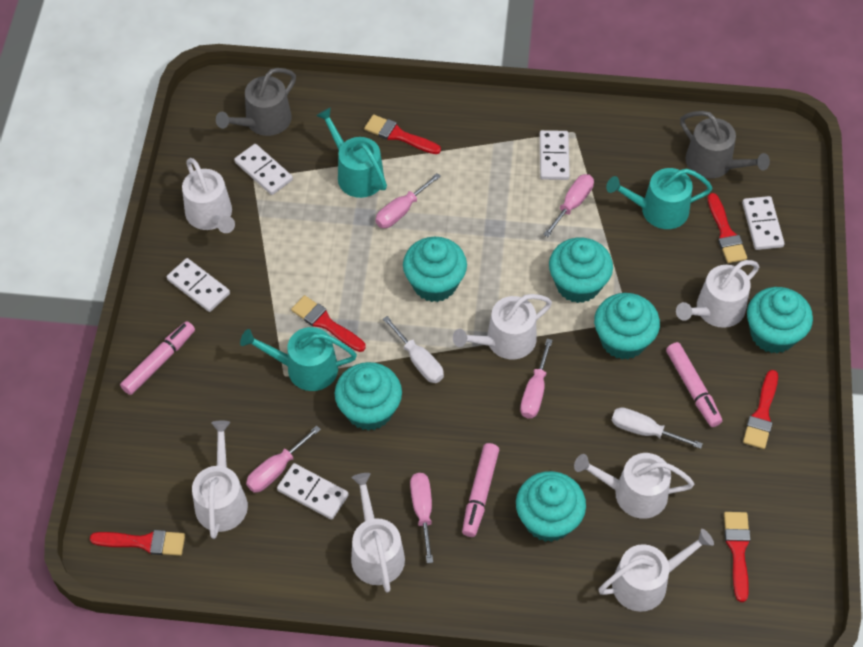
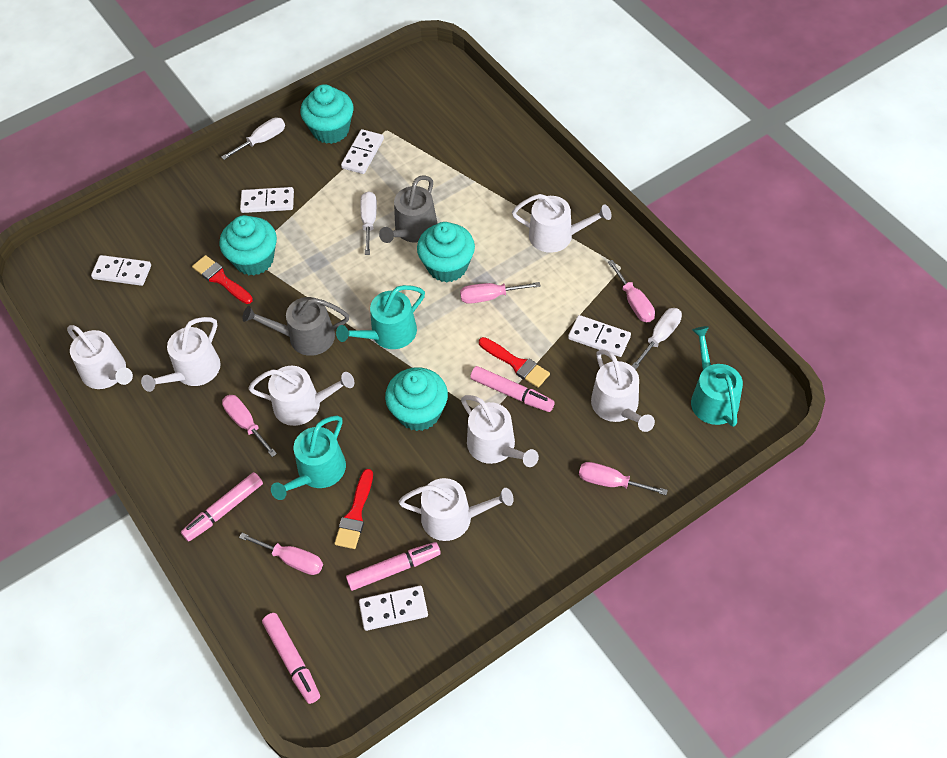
pink marker: [120,321,195,395] [462,443,499,537] [666,342,722,427] = 3 -> [181,472,263,542] [262,613,320,704] [346,542,441,591] [470,366,555,412] = 4
red brush: [90,530,185,556] [291,295,366,352] [364,114,441,154] [708,193,747,263] [724,512,751,602] [743,370,778,449] = 6 -> [192,255,253,304] [334,469,373,549] [479,337,550,388] = 3
turquoise cupcake: [335,362,402,431] [403,237,467,302] [516,471,586,542] [549,238,613,303] [594,293,660,360] [747,287,813,353] = 6 -> [220,215,277,275] [300,84,354,144] [385,368,448,431] [417,222,475,282] = 4
white screwdriver: [383,316,444,383] [611,407,703,449] = 2 -> [222,117,285,160] [360,191,377,255] [632,308,682,370] = 3

